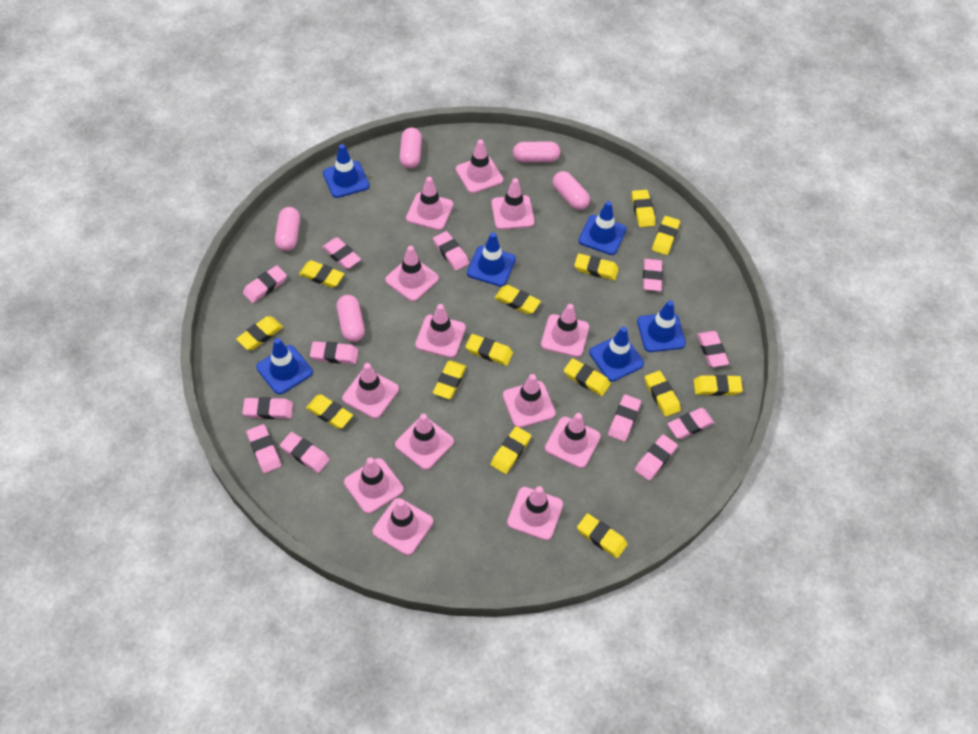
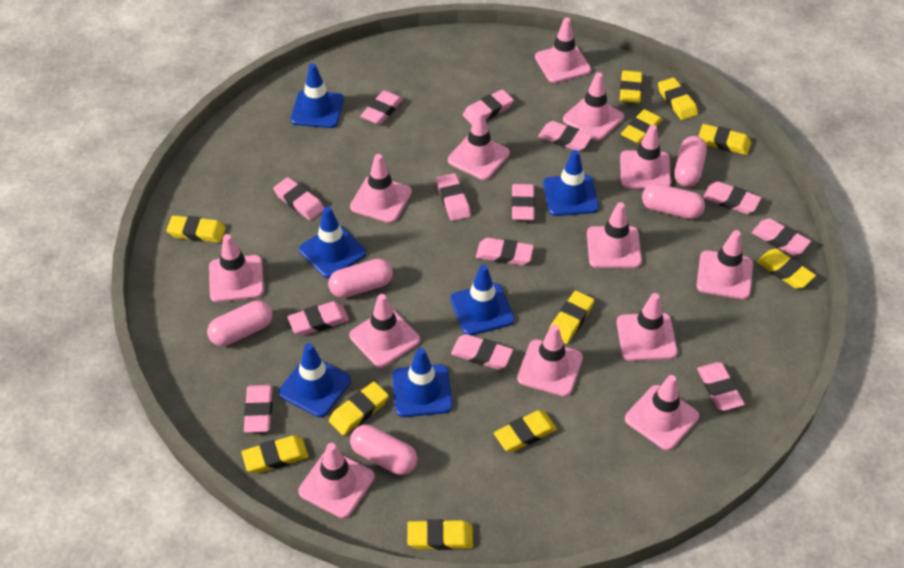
pink eraser: [243,265,287,303] [243,397,293,419] [246,424,281,473] [280,432,330,473] [310,341,359,364] [322,237,361,269] [433,231,469,271] [608,394,641,442] [635,435,678,481] [643,259,663,291] [668,408,714,439] [697,331,729,367] = 12 -> [244,385,273,433] [273,177,324,220] [287,301,349,336] [360,90,403,125] [436,173,471,221] [451,334,513,370] [463,89,514,125] [476,238,534,266] [511,184,535,220] [538,121,592,151] [697,362,745,411] [703,181,761,214] [752,218,811,256] = 13
yellow eraser: [236,316,283,350] [299,260,344,288] [306,394,353,429] [433,360,466,399] [465,334,513,366] [491,426,531,474] [495,285,541,314] [564,358,611,396] [574,253,619,281] [577,513,628,558] [632,190,655,227] [645,371,681,417] [652,216,680,255] [694,375,743,396] = 14 -> [166,216,226,243] [241,435,308,473] [329,382,389,435] [407,519,473,550] [494,410,557,452] [549,291,594,344] [620,70,642,103] [621,109,663,144] [658,78,698,120] [699,124,751,155] [757,249,816,289] = 11

